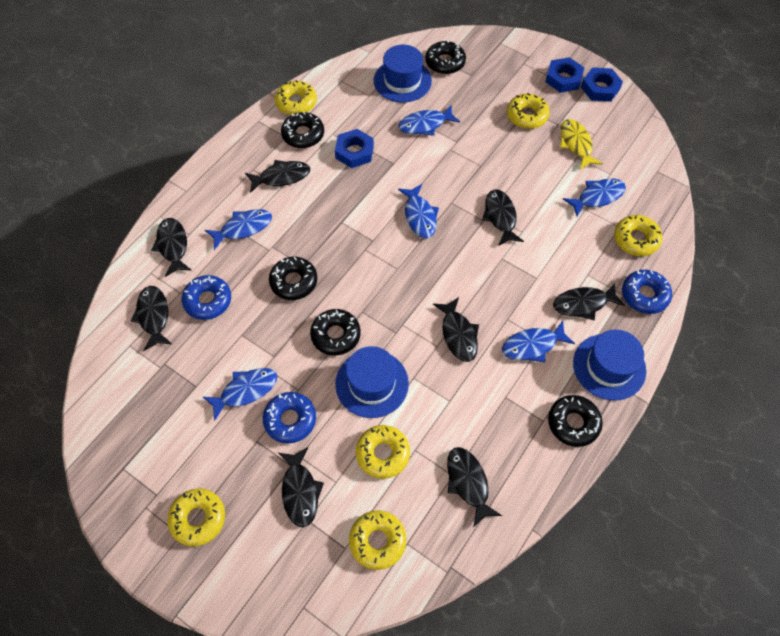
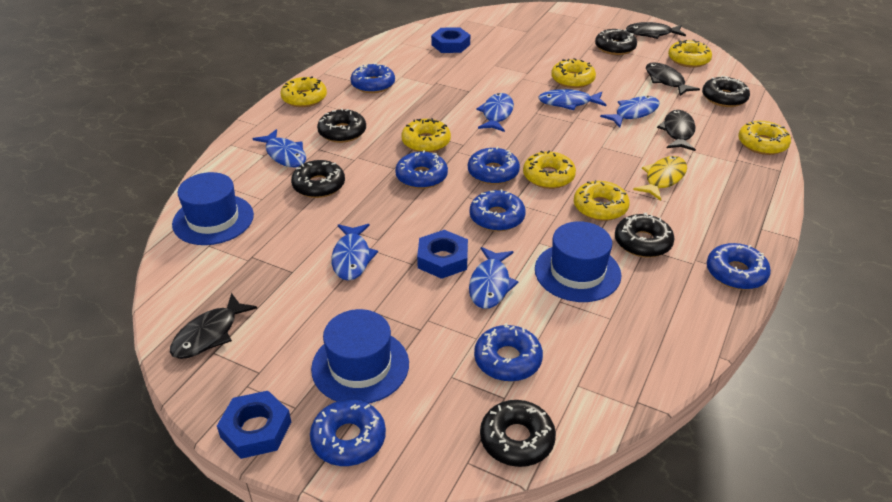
black donut: [269,257,317,300] [281,112,324,148] [310,309,361,356] [425,40,466,74] [548,395,603,447] = 5 -> [291,160,345,198] [317,108,366,143] [480,400,556,467] [595,29,637,55] [615,212,674,258] [702,76,750,107] = 6
black fish: [131,286,172,351] [151,218,192,277] [245,160,310,193] [279,447,324,527] [433,297,479,362] [447,447,502,528] [482,189,524,246] [553,283,625,320] = 8 -> [170,293,257,359] [626,22,686,39] [646,62,700,96] [657,110,696,151] = 4
blue donut: [182,275,231,320] [263,392,316,444] [622,270,672,314] = 3 -> [310,399,386,466] [350,63,395,93] [395,150,448,189] [468,146,520,185] [470,189,526,231] [474,323,543,382] [707,243,771,290] = 7
yellow donut: [167,488,225,546] [275,80,317,115] [349,510,406,570] [356,425,410,479] [507,93,550,129] [614,215,662,256] = 6 -> [280,76,327,107] [401,118,451,152] [523,151,576,189] [551,58,596,88] [574,180,630,221] [668,39,712,68] [738,121,791,155] = 7

